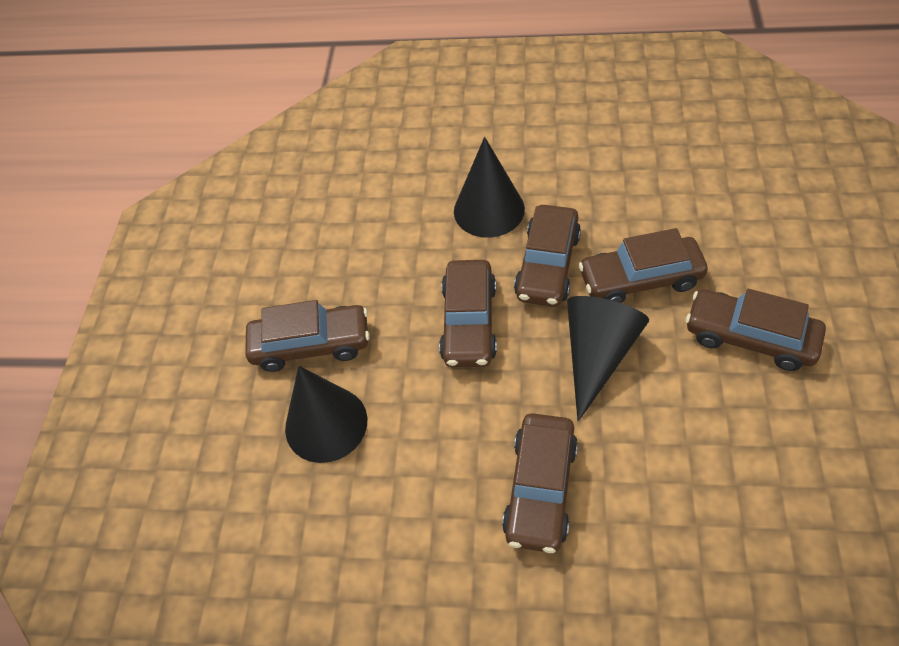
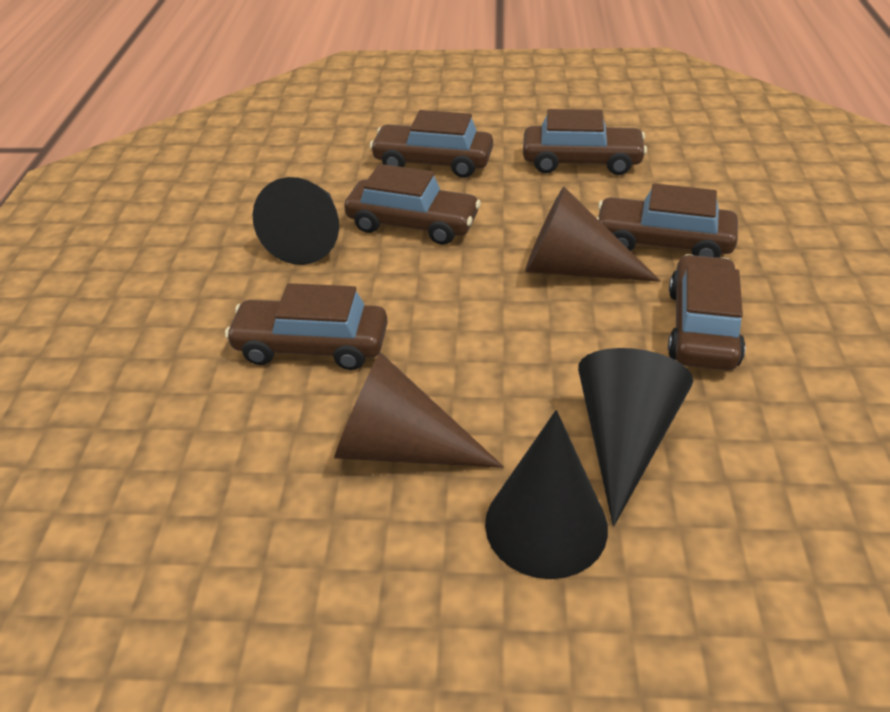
brown cone: none = 0 -> [334,352,504,468] [525,187,661,282] = 2

